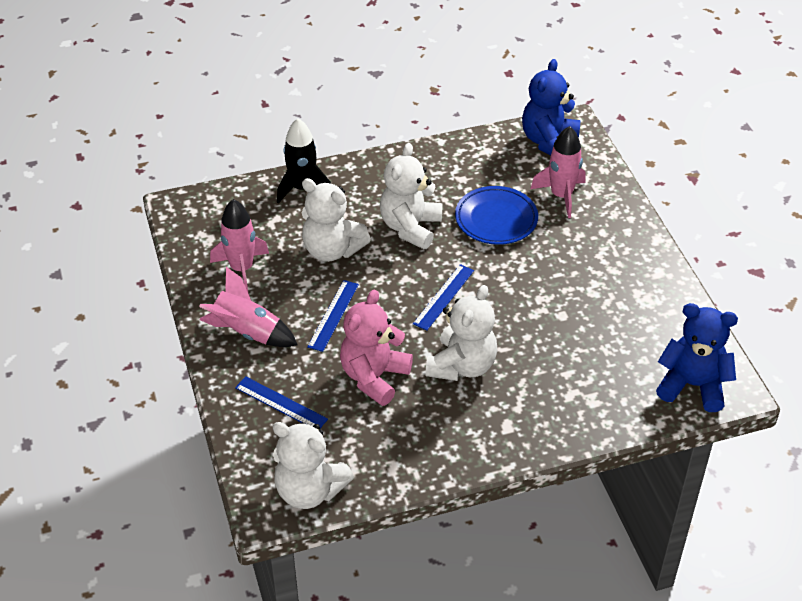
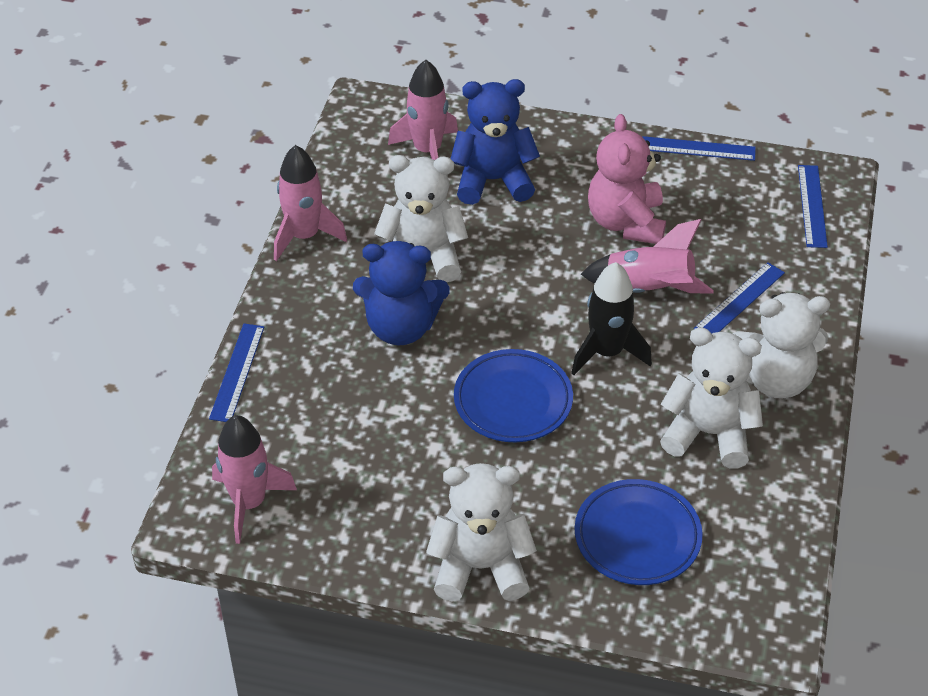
blue plate: [455,186,538,245] = 1 -> [454,349,573,442] [575,479,703,585] = 2
blue ruler: [235,376,328,428] [307,280,359,352] [413,264,474,331] = 3 -> [209,324,264,422] [643,136,756,161] [694,262,785,334] [798,165,828,248] = 4
pink rocket: [199,267,298,347] [210,199,269,292] [531,126,585,218] = 3 -> [212,415,297,544] [274,145,347,261] [388,60,458,160] [581,219,714,293] = 4

